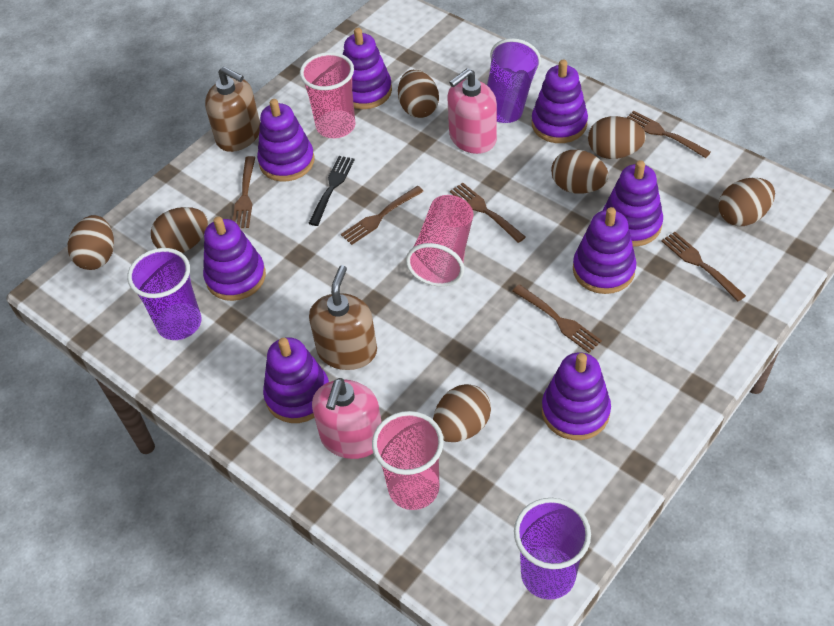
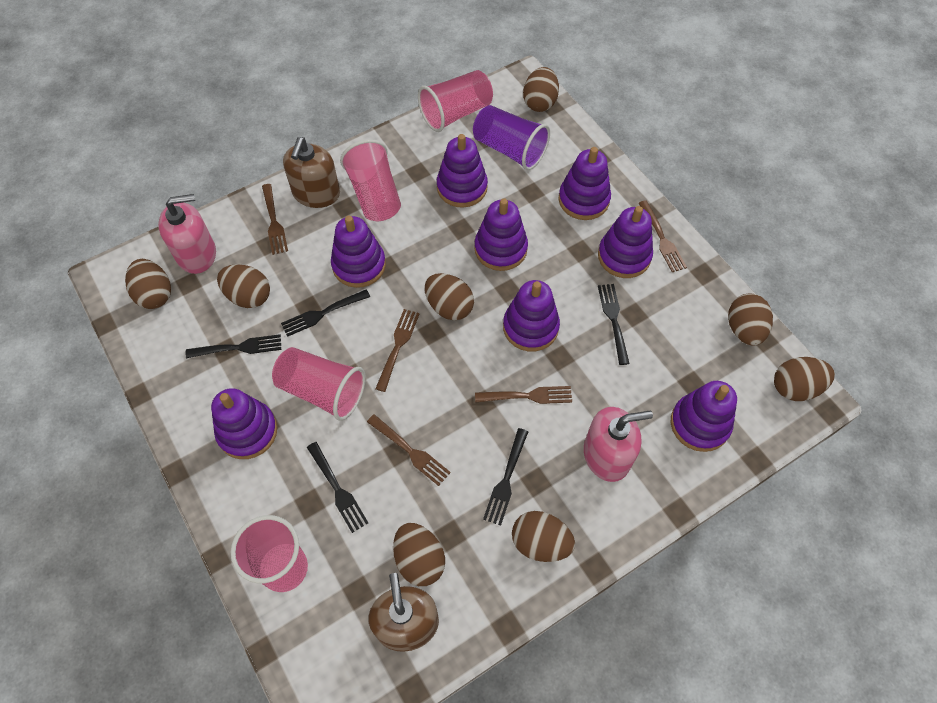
black fork: [308,156,355,226] = 1 -> [186,334,281,358] [281,289,370,337] [307,442,368,533] [483,428,528,526] [598,284,630,365] = 5
brown egg: [68,215,114,270] [151,207,208,253] [398,70,439,118] [433,384,491,442] [551,150,609,194] [588,116,646,159] [718,178,775,226] = 7 -> [125,259,171,309] [217,264,270,308] [393,523,445,586] [425,273,474,320] [512,511,575,562] [523,67,559,112] [728,293,773,346] [774,357,835,401] = 8
brown fork: [232,156,256,228] [341,186,424,245] [450,182,526,243] [512,284,602,353] [627,111,711,158] [661,232,746,301] = 6 -> [262,184,288,255] [367,414,451,486] [375,309,420,392] [475,386,572,404] [638,200,687,272] = 5
pink cup: [300,52,356,138] [372,411,444,510] [406,195,473,287] = 3 -> [231,515,308,592] [272,347,366,421] [340,139,401,221] [418,70,493,132] = 4
purple cup: [127,248,201,340] [487,38,541,123] [514,498,591,600] = 3 -> [473,105,550,170] = 1

